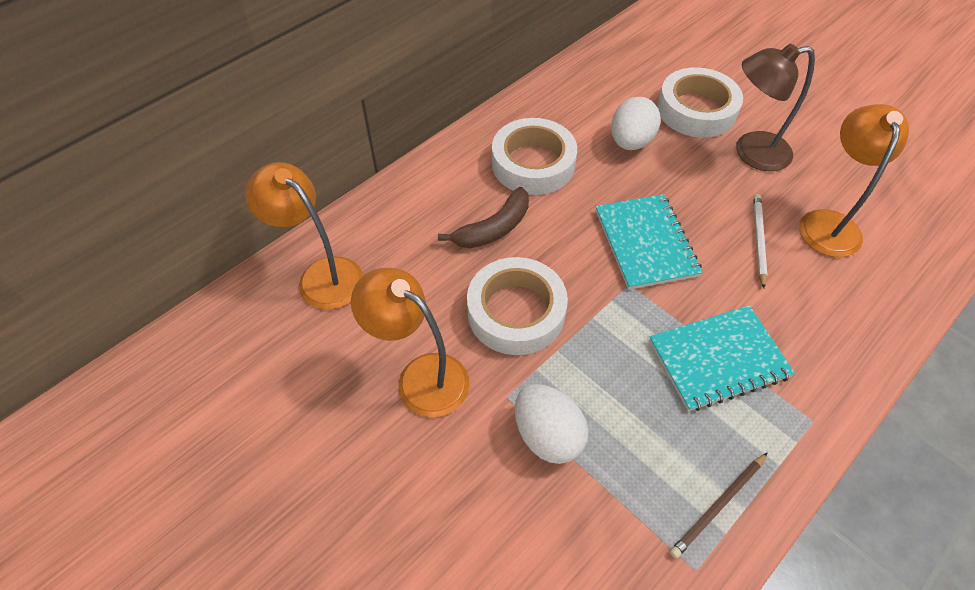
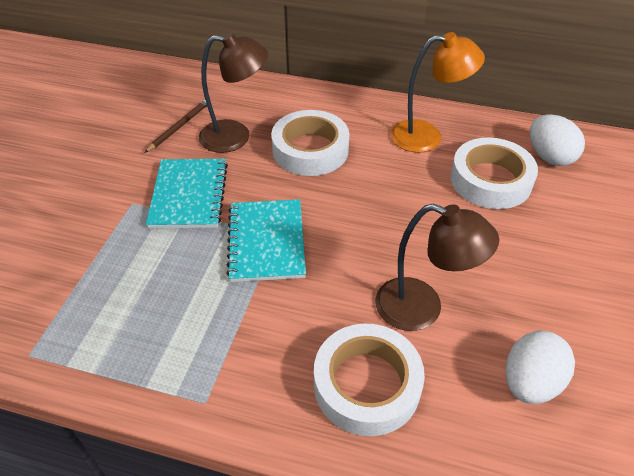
brown banana: [438,187,529,248] = 1 -> none = 0
brown lamp: [736,44,815,171] = 1 -> [199,32,268,153] [375,204,499,331] = 2
orange lamp: [245,162,363,310] [351,268,469,417] [799,104,909,257] = 3 -> [390,32,485,153] = 1
white pencil: [753,194,767,288] = 1 -> none = 0

